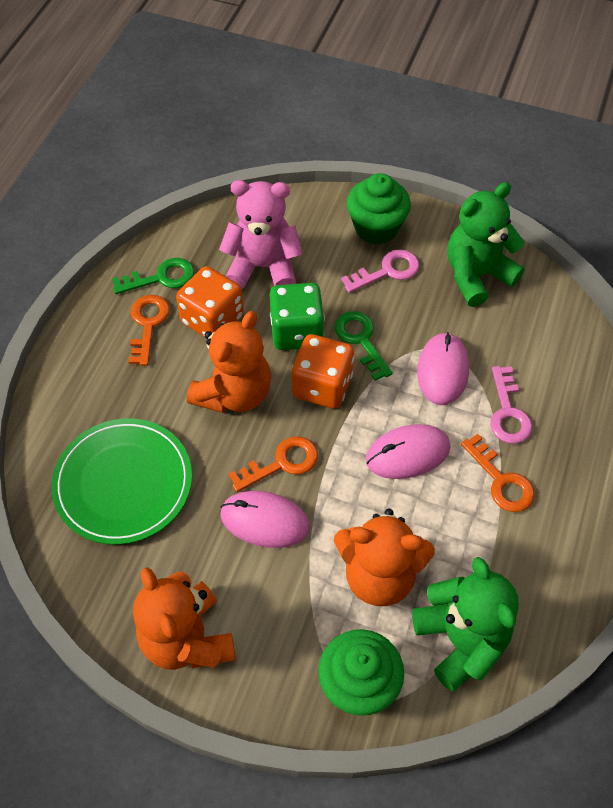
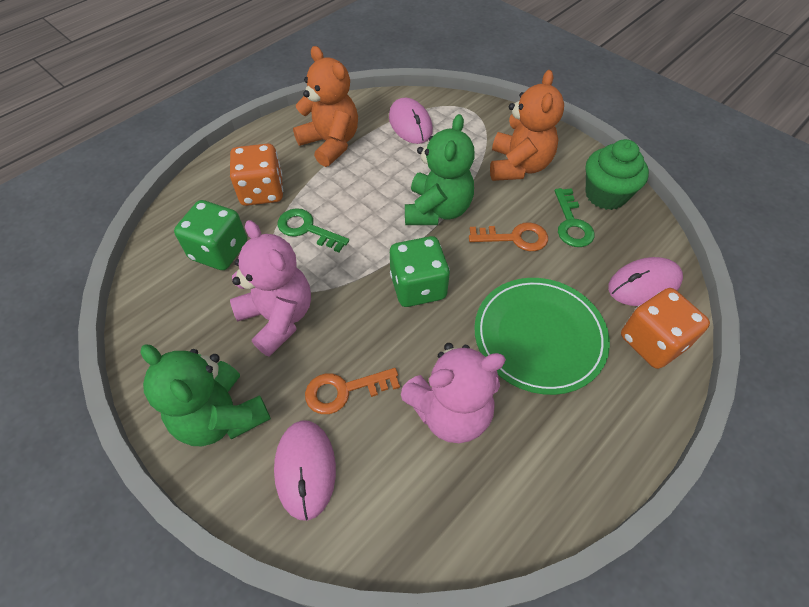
green cupcake: [318,629,404,716] [347,173,411,244] = 2 -> [586,139,649,210] = 1
green dice: [269,283,325,350] = 1 -> [174,200,247,270] [390,236,450,307] = 2
orange key: [128,295,170,366] [229,436,318,492] [461,434,535,512] = 3 -> [305,368,400,414] [469,223,548,251] = 2
orange teddy bear: [133,567,235,670] [187,311,271,413] [334,509,435,606] = 3 -> [293,46,358,167] [490,70,564,181] = 2
pink key: [341,249,420,293] [490,366,533,444] = 2 -> none = 0
pink teddy bear: [219,180,303,289] = 1 -> [230,220,311,357] [401,343,506,443] = 2

